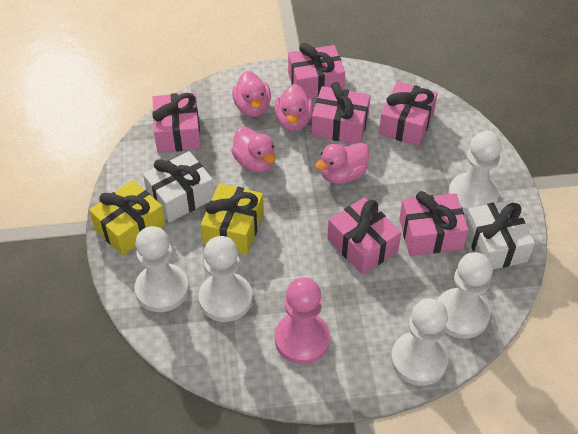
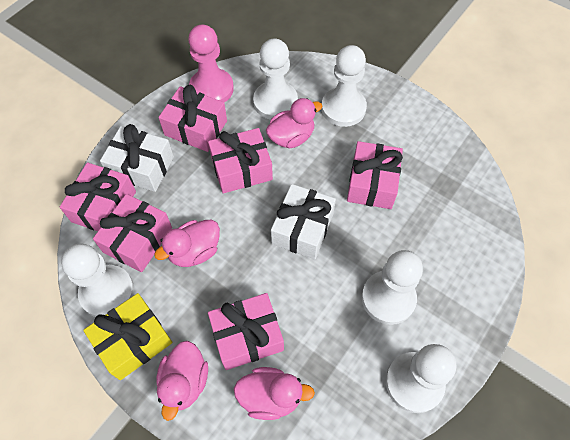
yellow gift: [89,180,166,256] [201,183,264,255] = 2 -> [83,293,172,380] = 1

